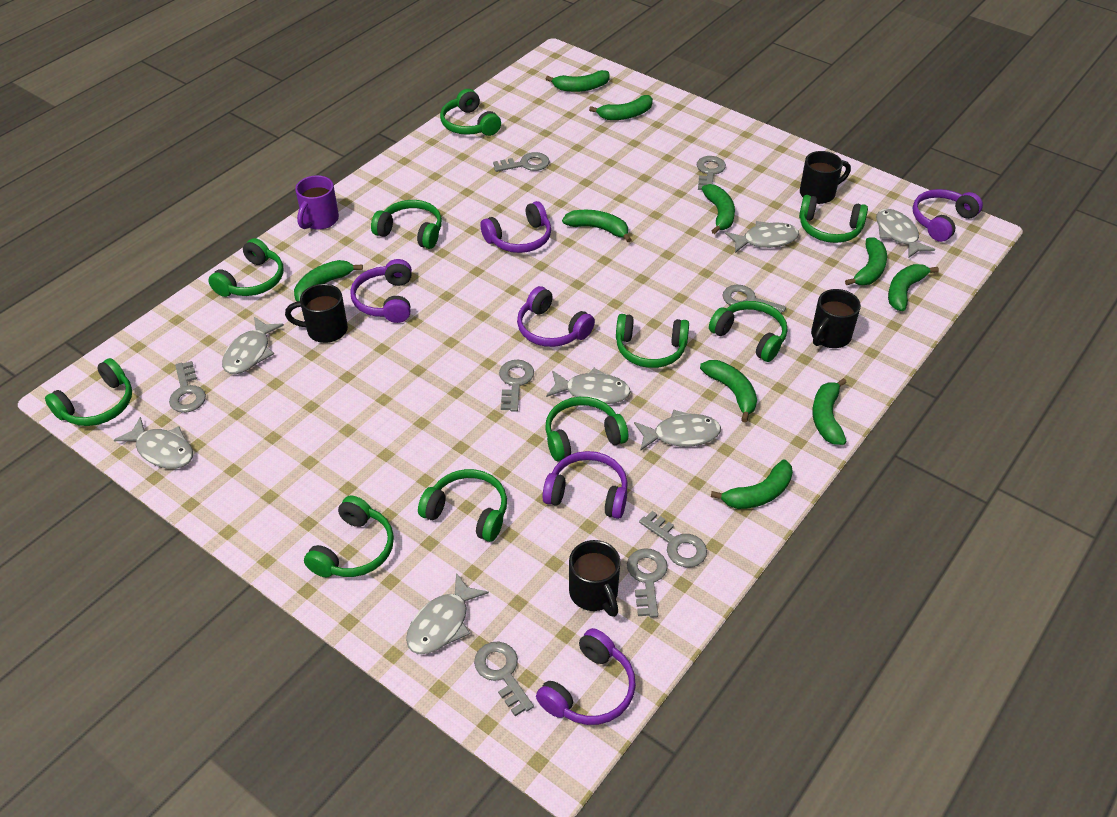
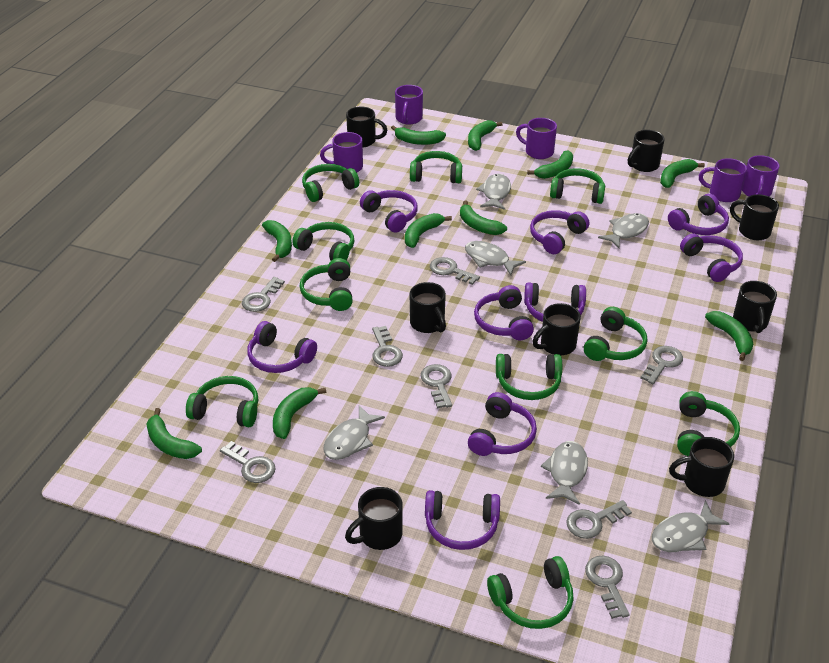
black mug: [285,284,348,343] [569,540,621,617] [800,151,851,204] [811,289,861,348] = 4 -> [345,487,403,550] [346,106,387,147] [410,282,446,333] [532,303,581,355] [628,130,665,172] [669,437,734,497] [730,194,779,240] [733,281,777,333] = 8
grey fish: [114,417,193,469] [222,317,284,374] [406,573,489,654] [546,368,631,404] [634,410,721,451] [725,221,799,253] [876,209,935,258] = 7 -> [323,405,385,460] [465,241,526,275] [476,174,511,210] [541,441,588,505] [598,213,649,248] [652,500,730,552] = 6
purple headphones: [350,259,412,323] [480,201,551,253] [517,286,595,347] [536,628,636,725] [542,451,628,519] [913,189,983,242] = 6 -> [247,321,317,373] [360,190,418,232] [425,490,500,550] [468,392,537,456] [474,285,534,340] [524,282,586,322] [530,210,589,254] [668,194,729,235] [680,233,743,282] = 9
purple mug: [295,175,339,230] = 1 -> [320,132,363,173] [395,85,423,125] [516,118,557,159] [699,158,747,202] [742,155,779,197] = 5

